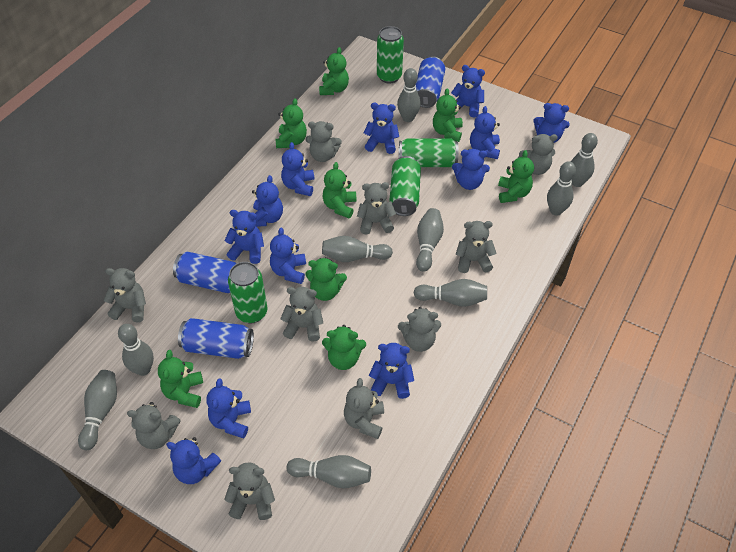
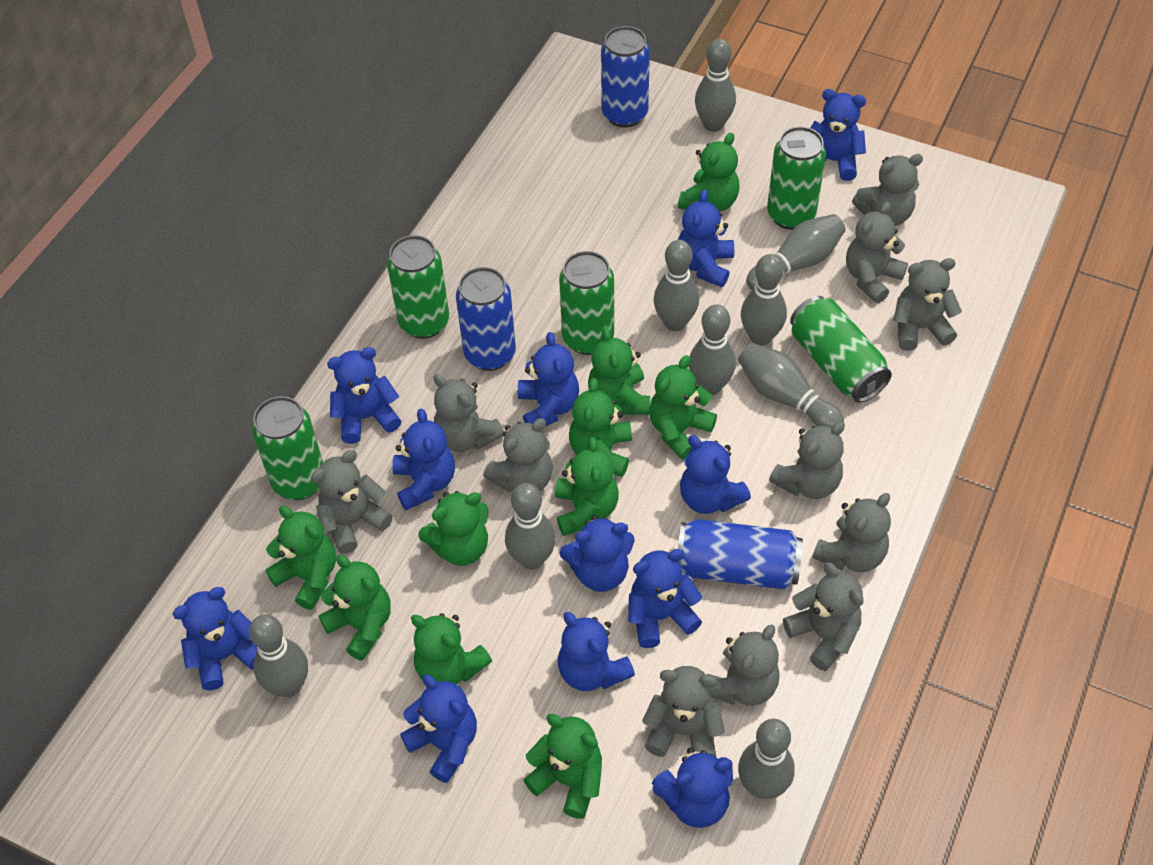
green can: [228,262,268,324] [377,26,404,83] [389,156,421,216] [399,138,459,167] = 4 -> [252,396,323,500] [387,235,449,339] [559,251,614,355] [767,127,826,230] [790,296,892,403] = 5
green teddy bear: [158,350,203,408] [275,98,307,148] [305,257,347,301] [319,47,349,95] [322,162,356,218] [322,325,366,370] [433,89,463,142] [498,150,534,203] = 8 -> [265,506,336,610] [319,555,391,661] [411,613,492,685] [418,491,488,566] [524,714,602,819] [555,437,619,536] [569,378,632,477] [588,327,650,415] [649,355,717,460] [678,133,739,212] = 10
grey teddy bear: [104,268,146,322] [127,402,181,449] [224,462,275,520] [280,287,323,342] [306,121,342,162] [344,378,384,439] [357,182,396,235] [398,307,441,352] [456,221,496,273] [518,134,558,175] = 10 -> [311,450,393,554] [434,374,504,451] [483,418,553,492] [642,666,725,757] [707,625,780,706] [769,422,845,499] [783,562,864,671] [812,493,891,572] [846,202,908,303] [852,154,923,226] [893,258,962,351] = 11

